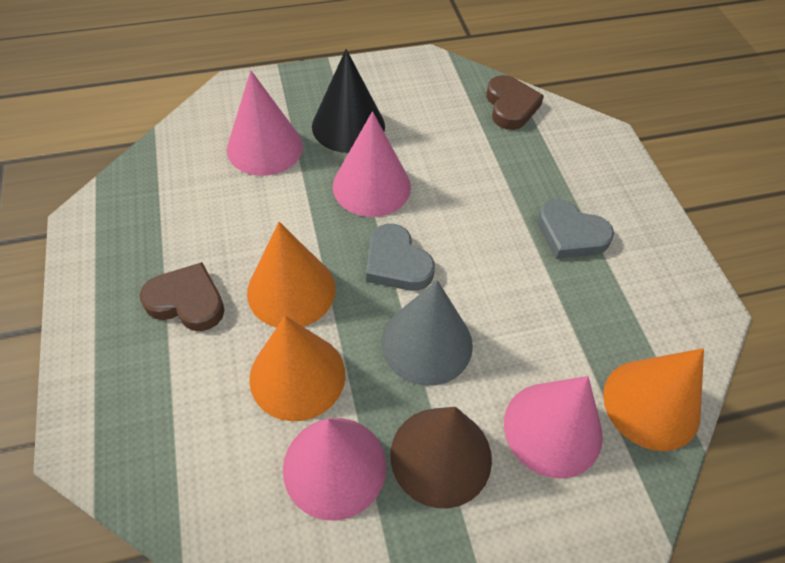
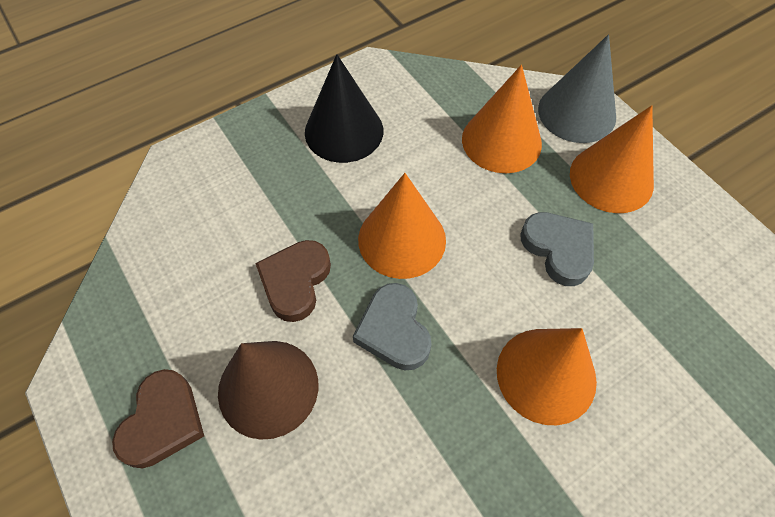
orange cone: [247,222,336,328] [249,316,345,421] [603,348,704,451] = 3 -> [358,173,446,279] [462,65,542,173] [497,328,597,425] [570,105,654,213] = 4
pink cone: [227,71,303,176] [283,418,386,521] [333,111,411,217] [504,376,603,479] = 4 -> none = 0

